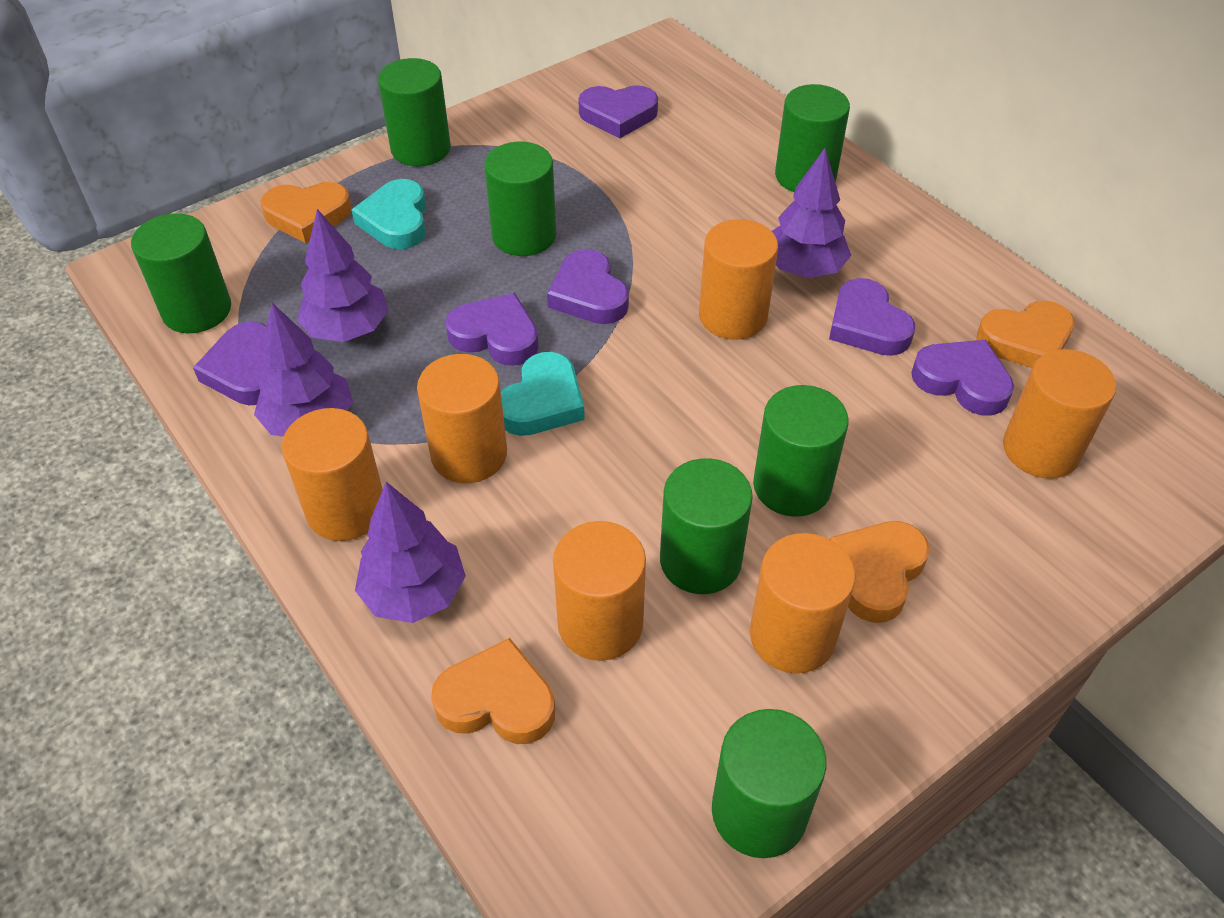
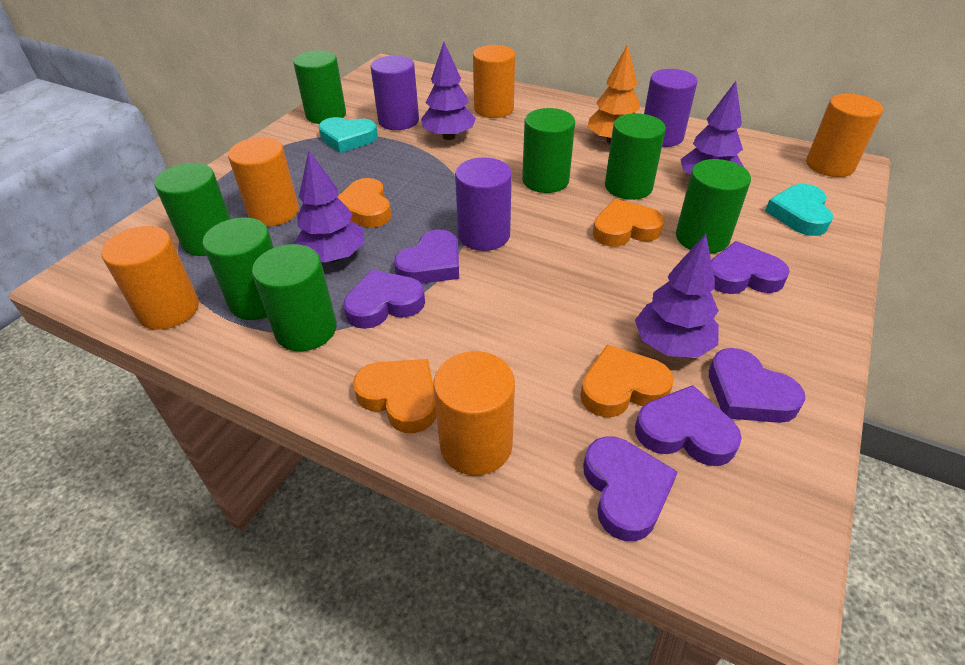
orange cylinder: [282,408,383,541] [417,354,507,483] [553,521,646,661] [699,219,778,340] [750,533,855,673] [1003,349,1116,479] = 6 -> [101,226,199,330] [228,137,299,226] [433,351,515,475] [473,45,515,118] [806,94,883,177] = 5
orange tree: none = 0 -> [588,44,640,144] = 1
purple cylinder: none = 0 -> [371,56,419,130] [455,157,512,251] [644,69,698,147] = 3

